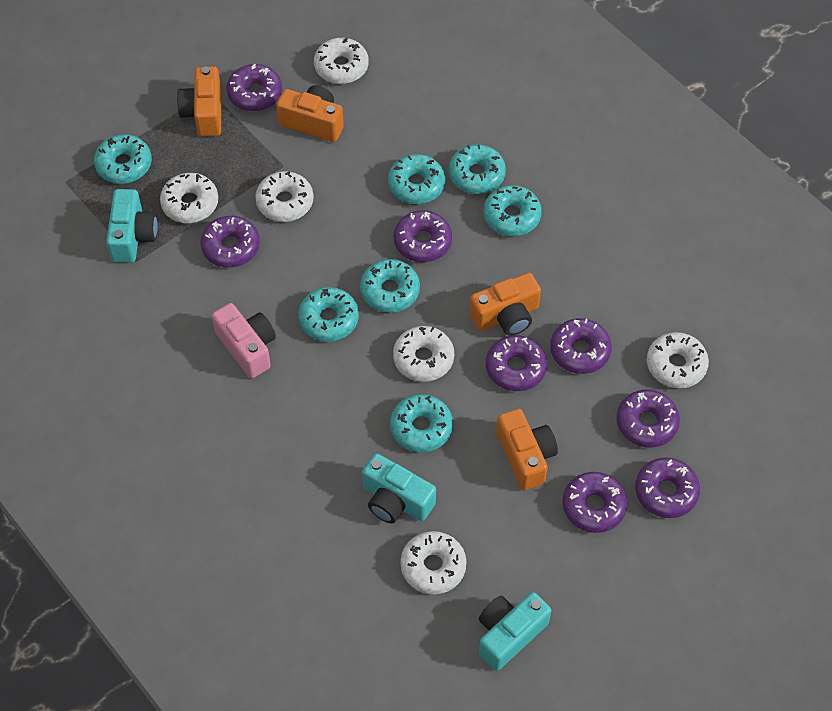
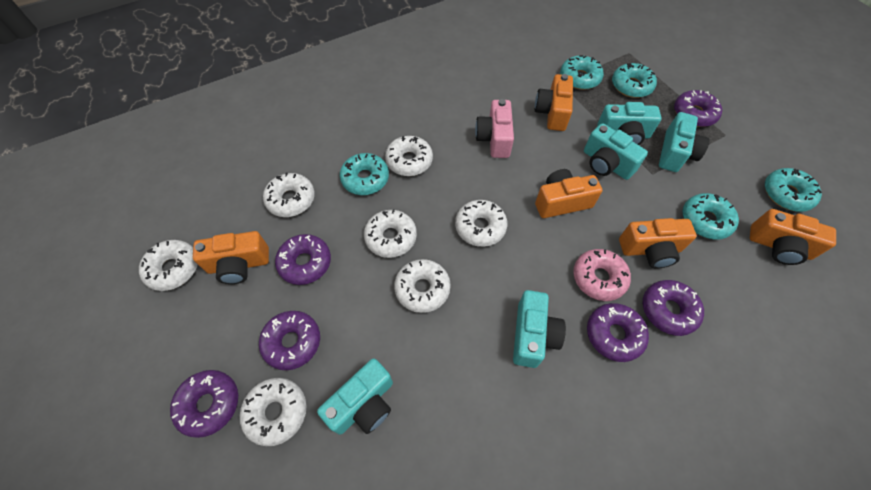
orange camera: [177,66,221,137] [276,85,344,142] [469,273,541,336] [496,409,558,491] = 4 -> [193,231,269,284] [535,74,573,131] [535,169,602,218] [619,218,697,268] [750,209,836,265] = 5
pink donut: none = 0 -> [573,249,631,301] = 1
purple donut: [200,216,260,268] [227,64,282,111] [393,210,452,262] [486,335,547,391] [550,318,612,374] [563,472,627,533] [616,390,680,448] [635,457,700,518] = 8 -> [170,370,238,438] [259,311,320,370] [275,234,331,285] [587,303,649,362] [643,280,704,336] [674,90,722,127] = 6
turquoise camera: [106,189,158,263] [362,453,436,523] [479,592,551,671] = 3 -> [317,358,393,435] [513,290,566,368] [584,123,648,180] [597,102,662,145] [659,112,710,172] = 5
turquoise donut: [94,134,152,184] [298,287,359,342] [360,259,420,313] [388,154,445,204] [390,394,453,453] [449,144,506,194] [484,185,542,236] = 7 -> [340,153,389,195] [560,55,604,90] [612,63,657,98] [682,193,739,240] [765,168,822,212] = 5
white donut: [160,173,218,223] [255,171,314,222] [314,38,369,84] [393,326,454,382] [400,531,467,595] [647,332,709,388] = 6 -> [139,240,198,291] [240,378,306,446] [263,172,315,217] [364,209,417,258] [385,136,433,176] [394,259,451,313] [455,200,508,247] = 7

